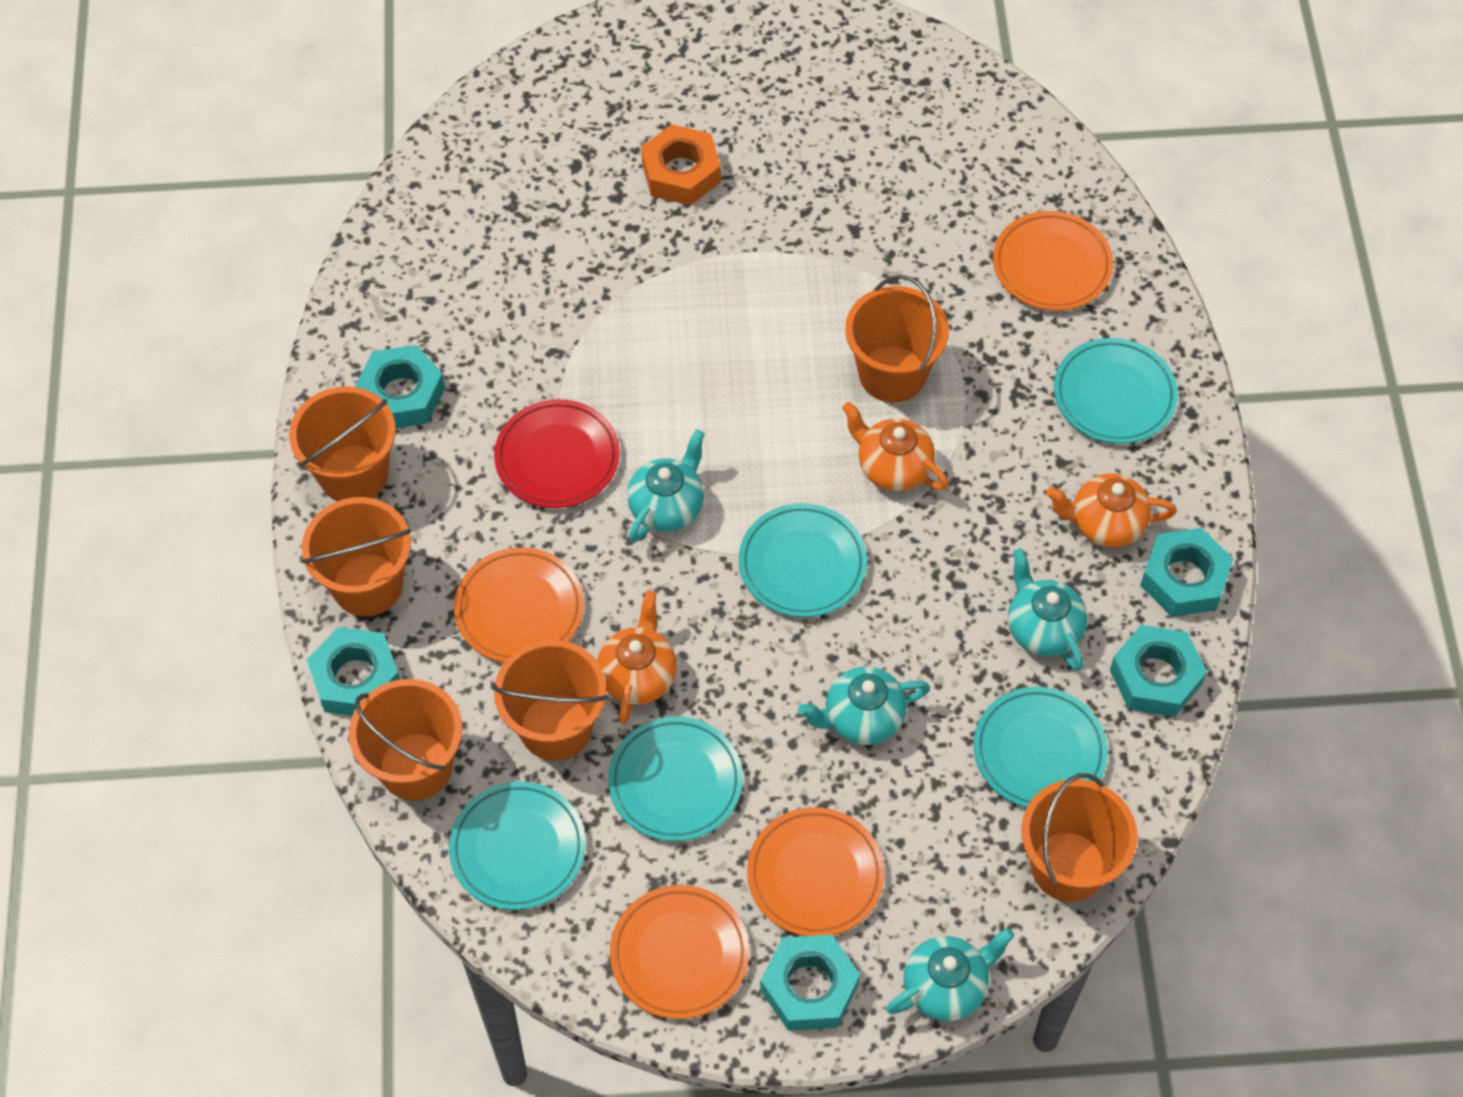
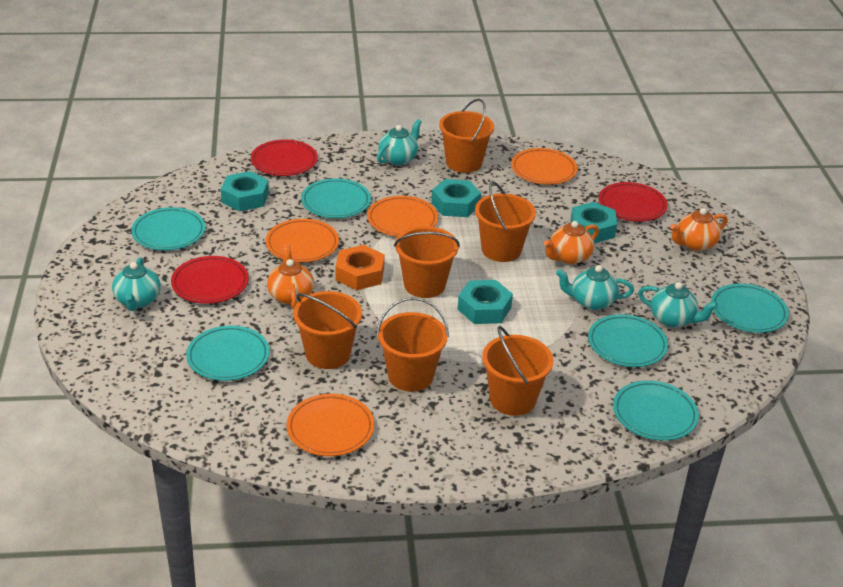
red plate: [494,399,620,508] = 1 -> [171,256,249,304] [251,139,318,176] [599,182,668,222] = 3
turquoise nut: [307,627,400,716] [355,345,445,428] [760,935,860,1031] [1110,625,1207,717] [1140,528,1233,617] = 5 -> [221,171,269,211] [431,179,481,217] [458,280,513,324] [570,202,617,244] = 4
turquoise plate: [449,781,586,910] [608,716,743,841] [739,503,867,617] [974,687,1108,808] [1054,338,1178,444] = 5 -> [131,207,205,250] [186,325,270,381] [301,178,371,218] [588,314,668,367] [613,380,699,441] [711,284,789,333] = 6

